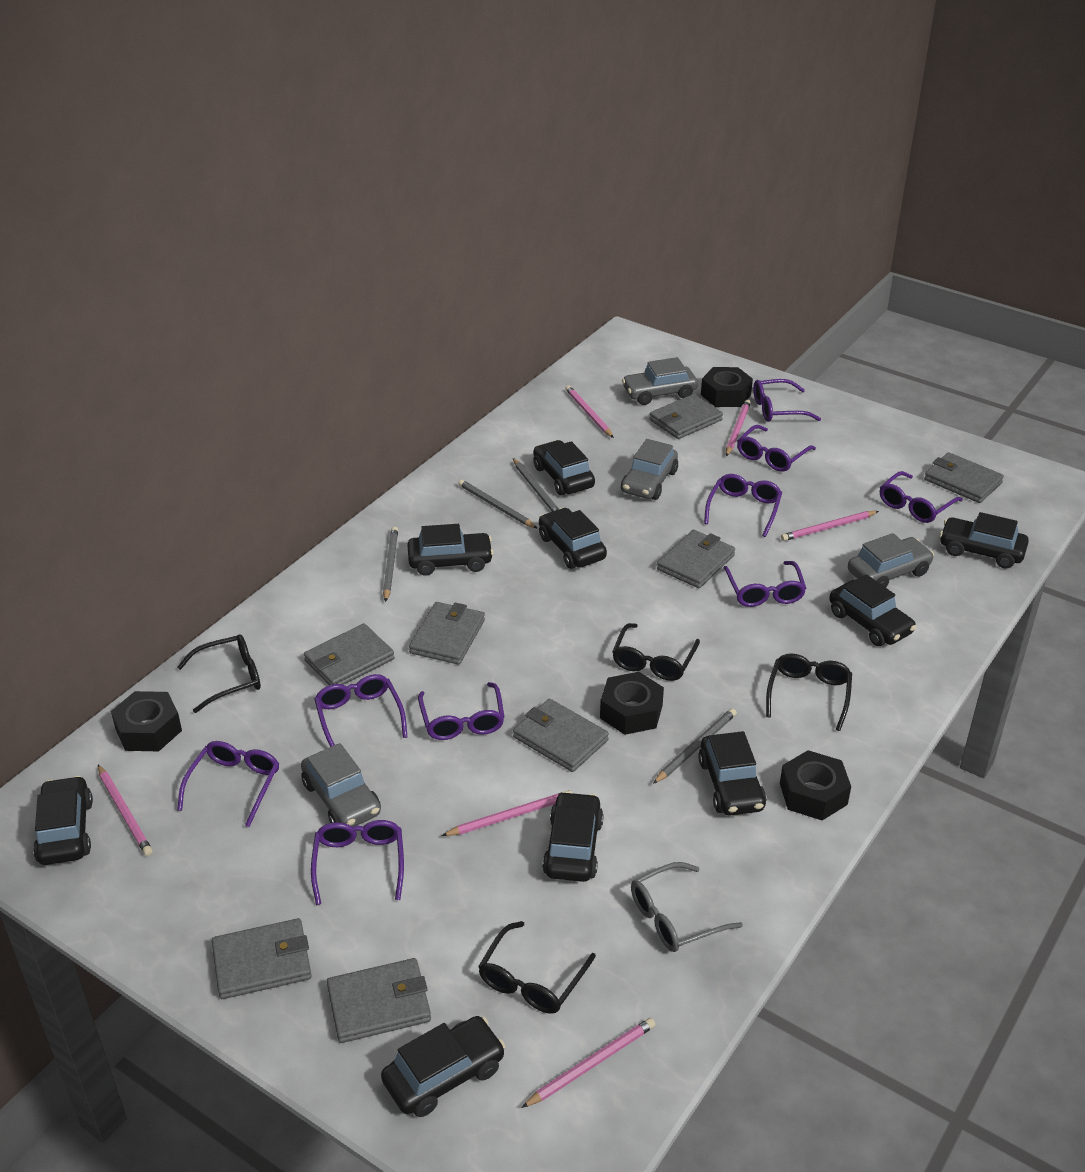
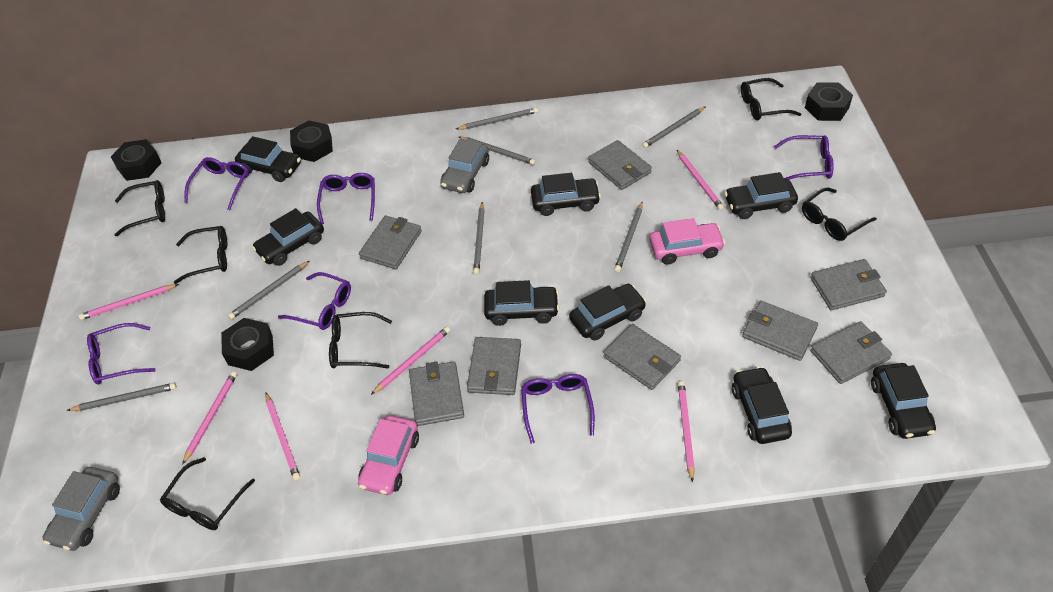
black car: [33,776,93,865] [381,1016,505,1117] [407,524,494,576] [533,440,595,495] [539,508,607,569] [542,791,604,882] [698,731,766,816] [829,574,916,646] [940,512,1029,569] = 9 -> [235,136,301,182] [252,208,324,266] [484,280,560,326] [531,173,601,216] [569,284,647,340] [724,172,798,219] [732,367,792,444] [871,363,936,439] = 8
black glasses: [177,634,261,713] [478,921,596,1014] [612,623,700,681] [766,653,852,731] = 4 -> [115,180,165,236] [160,457,255,530] [174,226,227,284] [329,312,392,369] [741,78,801,120] [802,188,877,241] = 6
grey car: [301,743,381,827] [621,439,678,500] [622,357,698,405] [848,533,934,587] = 4 -> [43,467,120,551] [440,139,489,193] = 2
grey glasses: [631,862,743,952] = 1 -> none = 0
grey pencil: [383,527,398,602] [458,480,537,528] [513,458,559,512] [653,708,737,784] = 4 -> [67,383,176,411] [228,261,309,319] [456,107,538,130] [459,137,535,165] [473,202,484,274] [614,202,643,272] [642,107,705,148] = 7
pink car: none = 0 -> [358,415,419,495] [649,218,725,265] = 2
purple glasses: [177,741,279,827] [311,820,404,905] [314,674,408,747] [418,682,504,740] [704,474,782,537] [723,561,806,607] [737,425,816,472] [753,379,821,422] [880,471,963,523] = 9 -> [87,323,156,384] [184,157,249,210] [278,272,351,330] [317,173,375,224] [521,374,595,444] [774,135,834,180] = 6

